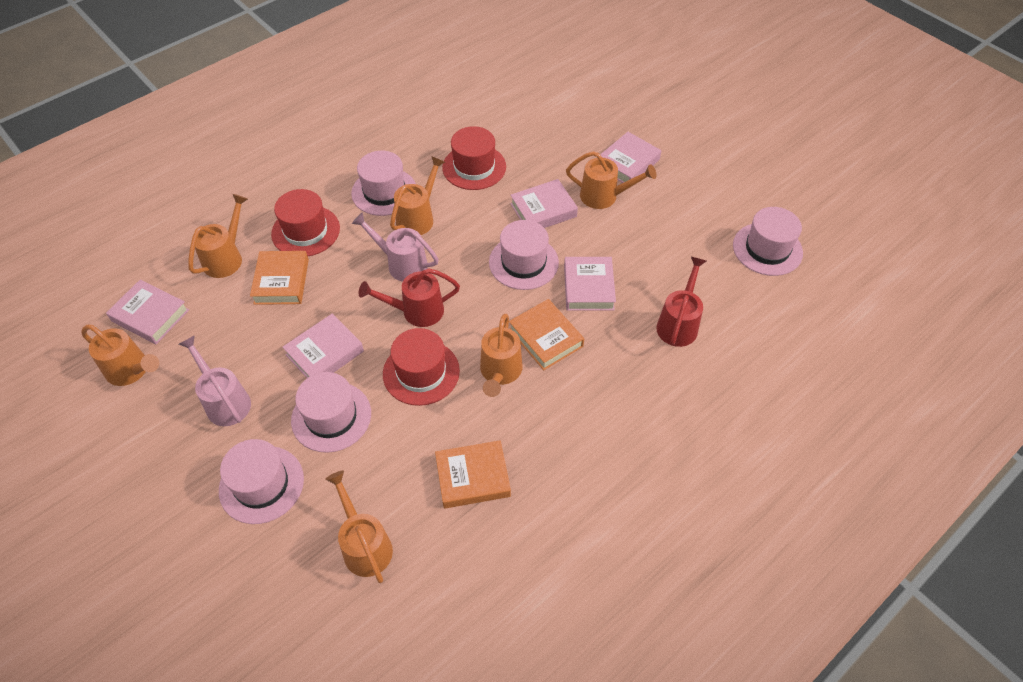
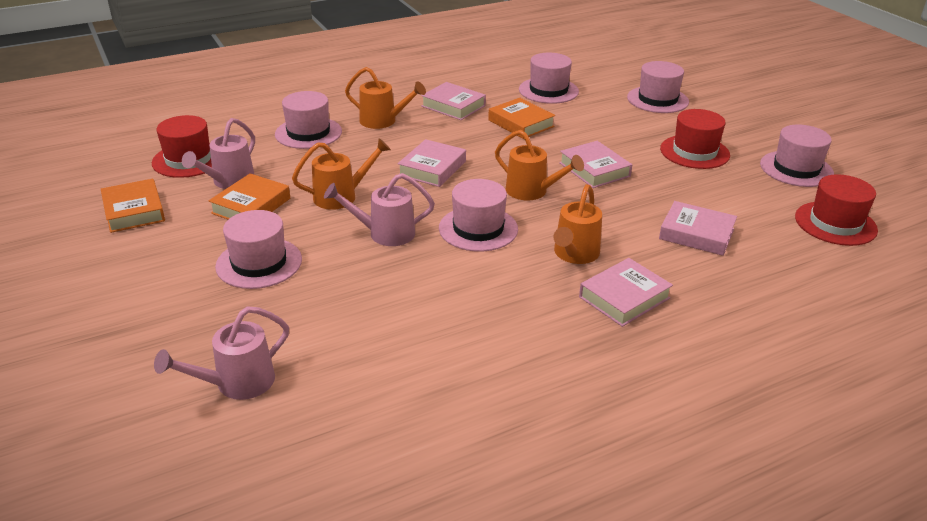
orange watering can: [81,325,159,386] [188,194,248,278] [325,471,393,583] [390,156,445,235] [480,314,522,397] [566,151,657,209] = 6 -> [292,138,391,210] [345,67,426,129] [495,130,584,201] [553,184,602,264] = 4
pink hat: [219,439,304,524] [291,372,371,453] [351,151,416,216] [489,220,559,290] [733,207,803,276] = 5 -> [215,210,302,289] [275,91,342,149] [439,179,518,252] [519,53,579,104] [627,61,689,113] [760,125,834,187] = 6
pink watering can: [179,335,251,426] [352,212,438,282] = 2 -> [154,306,289,400] [182,118,255,189] [324,173,435,246] = 3
red watering can: [358,268,460,327] [656,257,706,347] = 2 -> none = 0

